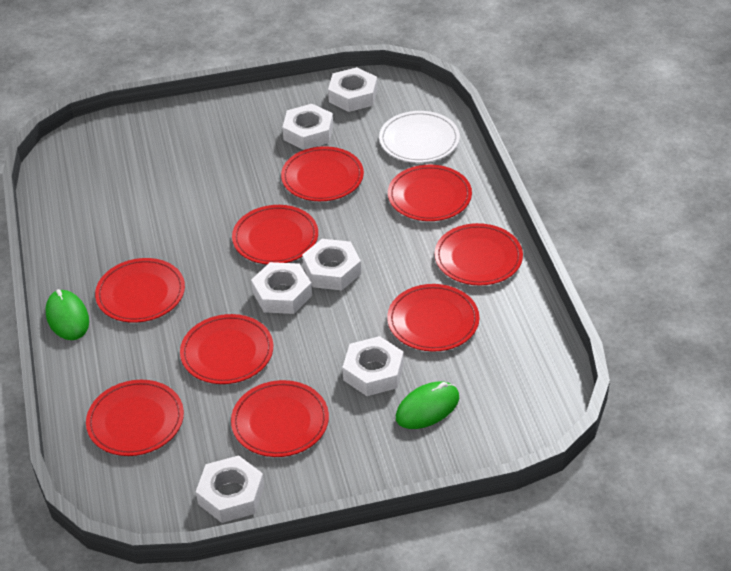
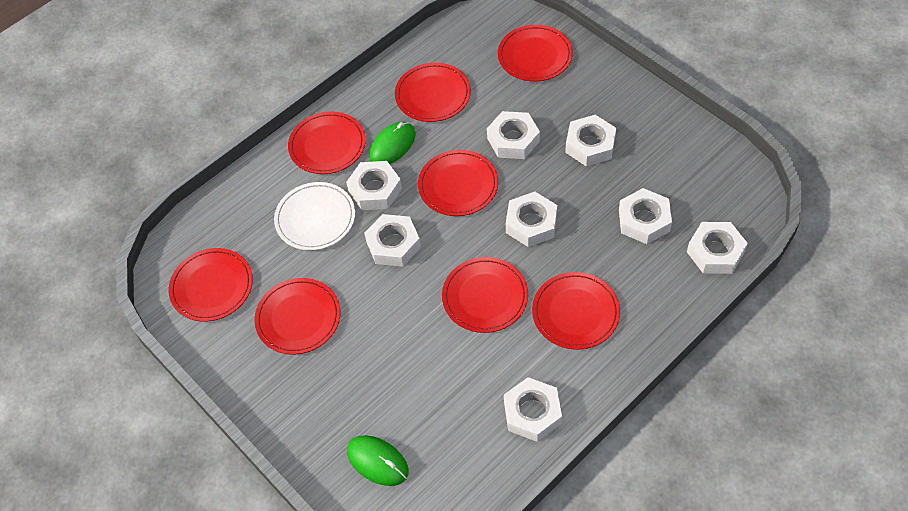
red plate: [86,380,184,456] [95,258,185,323] [180,314,273,384] [231,380,329,457] [232,205,318,264] [281,146,364,201] [387,284,479,351] [388,165,472,221] [435,223,523,285] = 9 -> [169,248,253,322] [254,278,340,355] [288,111,366,174] [395,63,471,122] [418,150,498,216] [442,257,528,333] [498,25,573,82] [532,272,620,350] = 8
white nut: [196,455,264,523] [251,262,312,314] [282,104,333,150] [302,239,361,290] [328,67,377,112] [343,336,404,396] = 6 -> [346,161,402,210] [364,214,421,267] [487,111,540,159] [504,377,562,442] [506,191,557,247] [565,115,616,166] [619,188,672,244] [687,222,748,274] = 8

